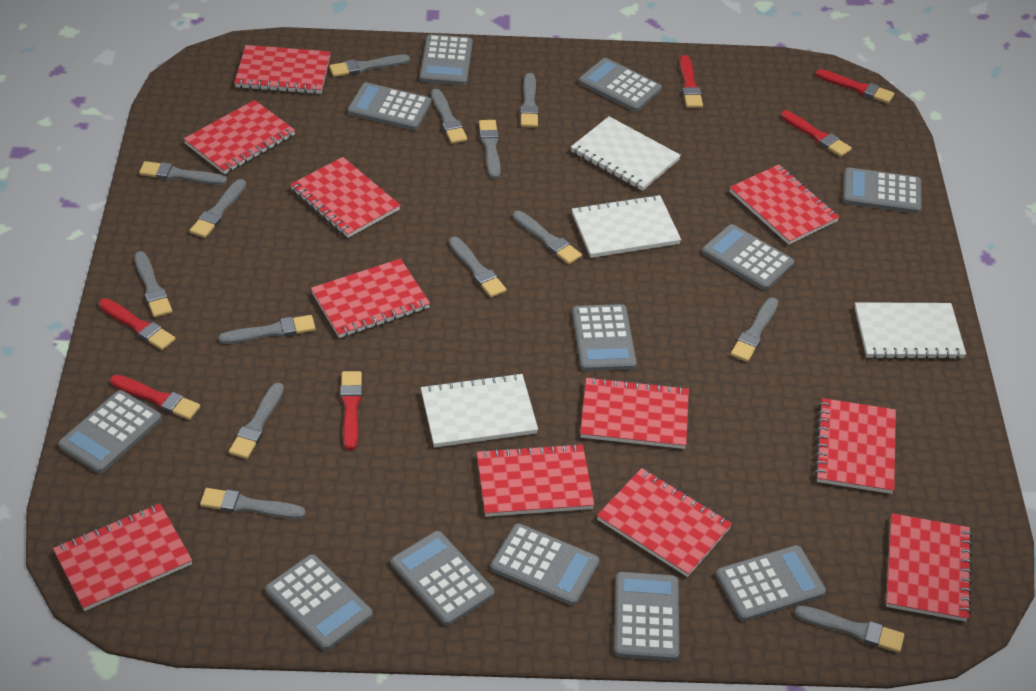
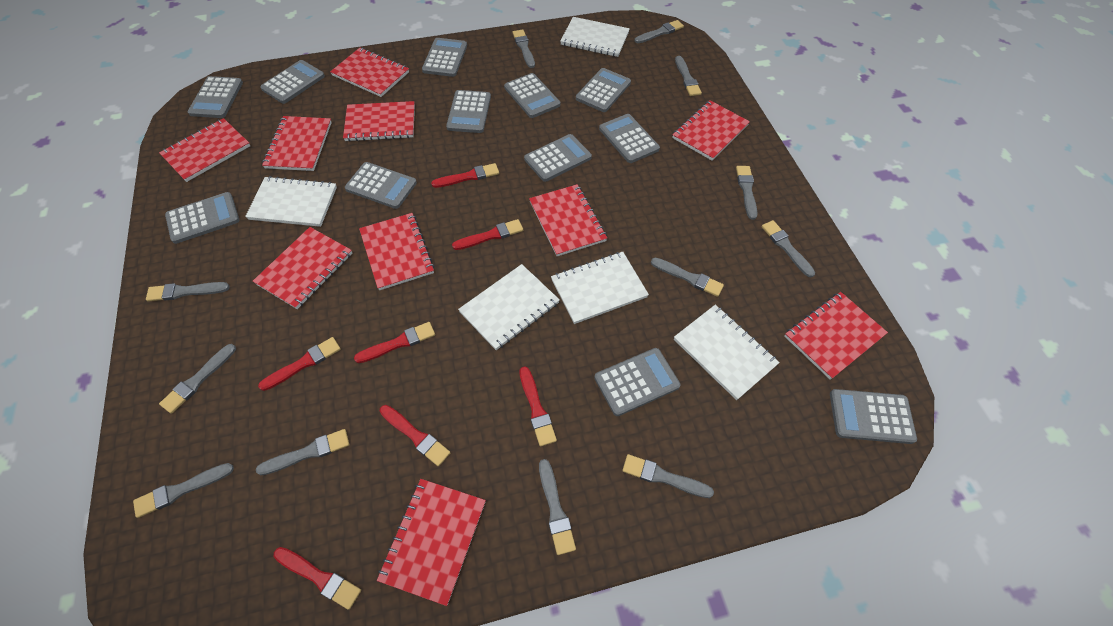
grey brush: [134,251,172,317] [139,161,227,185] [190,179,246,238] [200,488,306,519] [219,315,316,344] [229,383,284,459] [329,54,410,77] [431,89,467,144] [449,236,506,298] [479,120,501,179] [513,211,582,264] [520,73,539,127] [731,297,778,362] [794,605,904,653] = 14 -> [133,463,234,518] [146,282,230,301] [159,344,236,414] [256,429,349,475] [513,30,535,68] [539,459,576,555] [622,454,714,498] [634,20,684,43] [651,258,724,297] [675,56,702,96] [736,166,757,220] [761,220,815,277] = 12
red brush: [99,298,175,350] [110,375,200,420] [340,371,362,450] [679,55,703,108] [781,110,852,157] [815,69,894,104] = 6 -> [258,337,341,391] [274,547,361,610] [354,322,435,363] [379,405,450,466] [431,163,499,188] [452,219,523,250] [519,366,557,447] = 7
red notebook: [53,504,192,611] [183,100,295,174] [234,45,331,94] [290,157,401,238] [311,259,430,338] [477,443,594,517] [580,377,689,449] [597,468,732,577] [730,164,839,245] [814,398,896,494] [886,513,972,622] = 11 -> [159,118,250,182] [253,227,352,309] [262,116,332,171] [330,48,409,97] [343,101,415,142] [359,213,434,290] [377,479,486,606] [529,184,607,256] [672,100,750,161] [784,292,888,380] = 10
white notebook: [421,373,538,447] [571,116,681,191] [572,195,681,258] [854,302,966,359] = 4 -> [245,176,337,227] [458,264,560,350] [551,251,649,324] [560,17,630,57] [674,305,780,400] = 5

